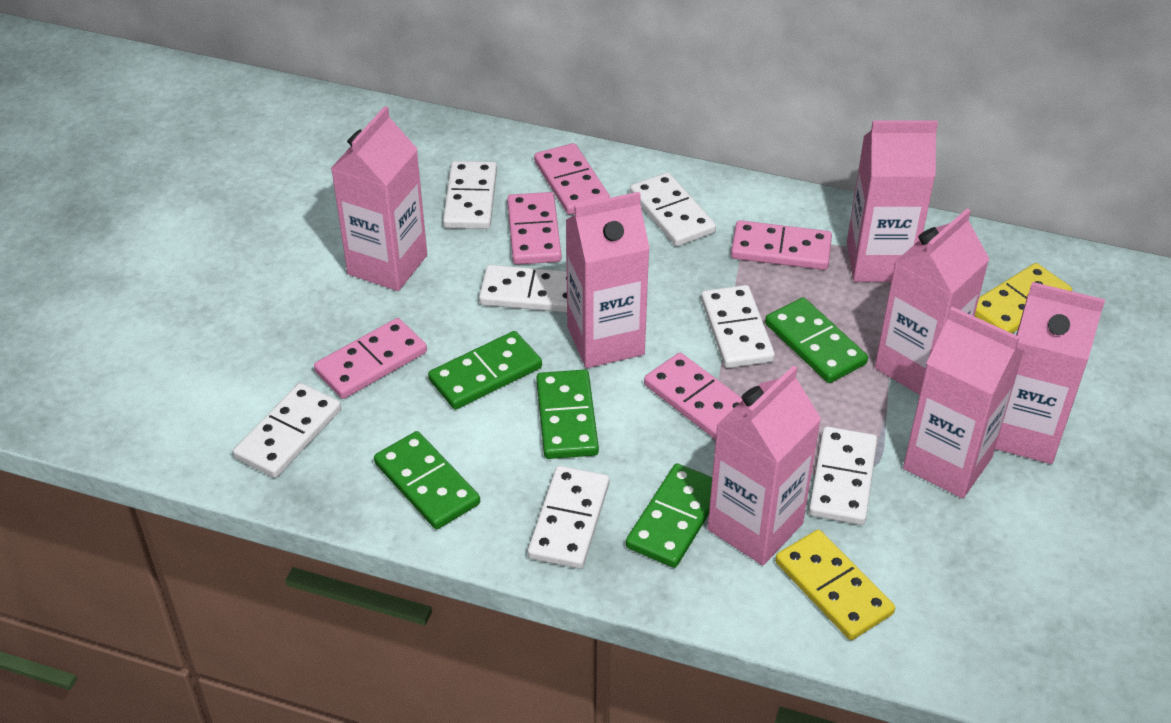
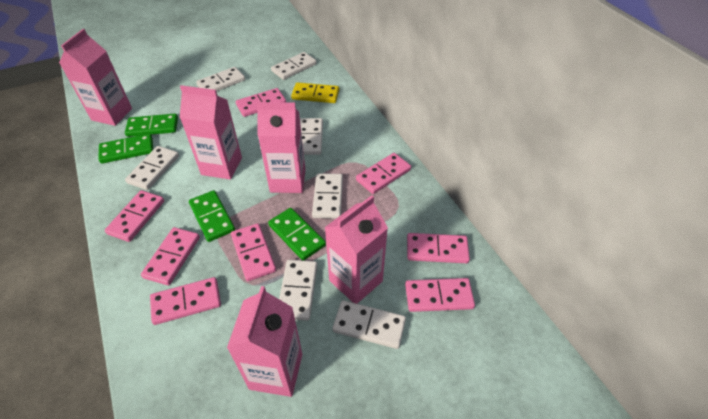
green domino: [374,431,480,529] [428,331,542,410] [536,370,599,459] [626,463,712,568] [765,297,868,383] = 5 -> [98,134,153,164] [125,114,178,137] [189,190,235,242] [268,208,326,260] = 4
pink carton: [331,106,427,291] [566,192,650,368] [708,365,821,565] [847,120,938,282] [875,209,989,395] [903,307,1024,498] [995,282,1105,464] = 7 -> [59,29,132,126] [180,85,242,180] [227,286,302,397] [256,102,306,193] [324,195,388,304] = 5
pink domino: [314,318,427,399] [507,192,561,265] [534,143,610,215] [644,353,742,440] [731,220,832,270] = 5 -> [105,190,164,242] [141,227,200,285] [150,277,221,325] [231,223,276,281] [236,88,286,117] [356,153,411,194] [405,278,475,312] [407,233,470,263] = 8
yellow domino: [775,530,895,640] [975,263,1072,333] = 2 -> [291,82,339,103] = 1

